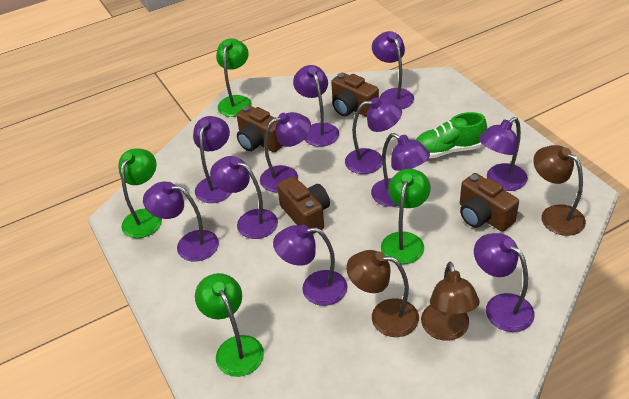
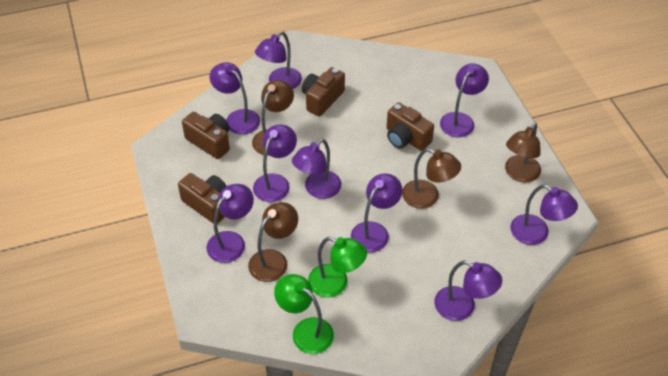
brown lamp: [346,250,419,337] [421,262,480,341] [533,145,586,236] = 3 -> [248,202,298,282] [252,80,294,156] [402,148,461,209] [505,122,541,183] = 4
green lamp: [118,148,162,238] [195,273,264,377] [216,38,252,117] [381,169,431,264] = 4 -> [274,274,334,354] [308,237,367,297] = 2
green shoe: [416,112,487,158] = 1 -> none = 0
purple lamp: [143,182,219,262] [193,116,231,203] [210,156,278,239] [260,112,311,192] [273,225,348,306] [293,65,339,147] [345,97,402,174] [371,133,430,207] [372,31,414,109] [474,233,535,332] [479,117,528,191] = 11 -> [206,184,254,263] [210,62,260,135] [253,125,297,202] [255,31,302,89] [292,139,341,199] [351,173,402,253] [434,261,502,321] [440,63,489,138] [510,184,578,245] = 9

